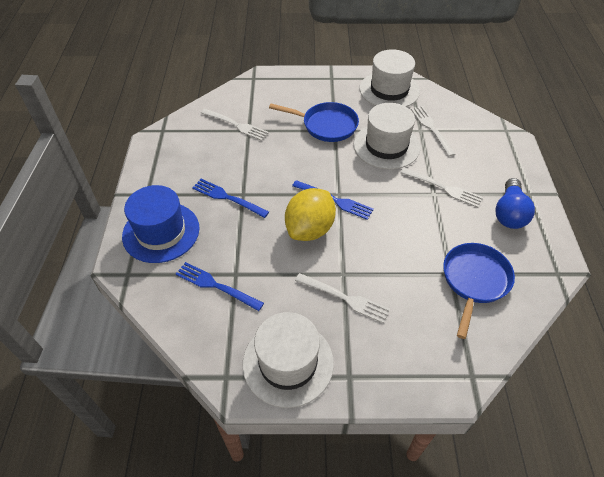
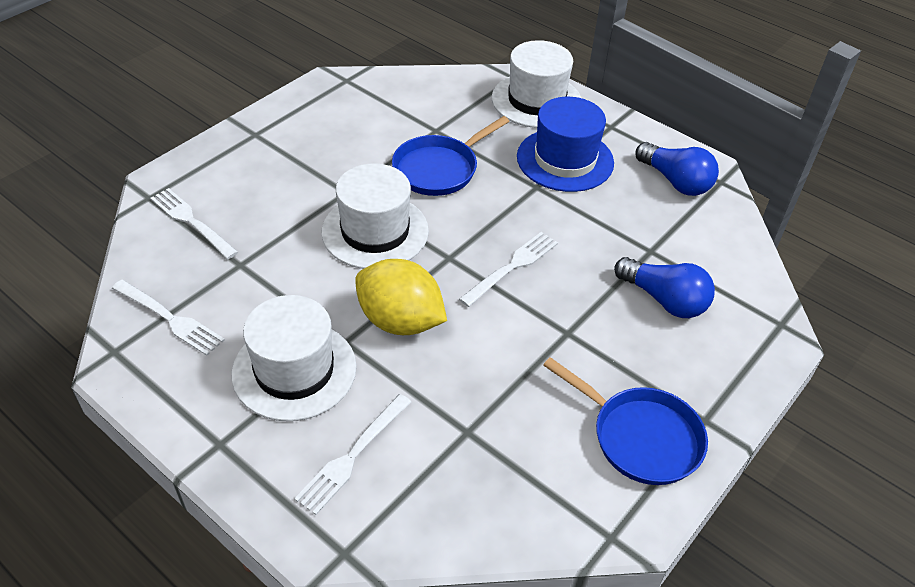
blue fork: [176,262,264,311] [192,179,269,218] [292,180,374,220] = 3 -> none = 0
blue light bulb: [495,178,535,229] = 1 -> [614,257,715,318] [636,142,719,196] = 2

